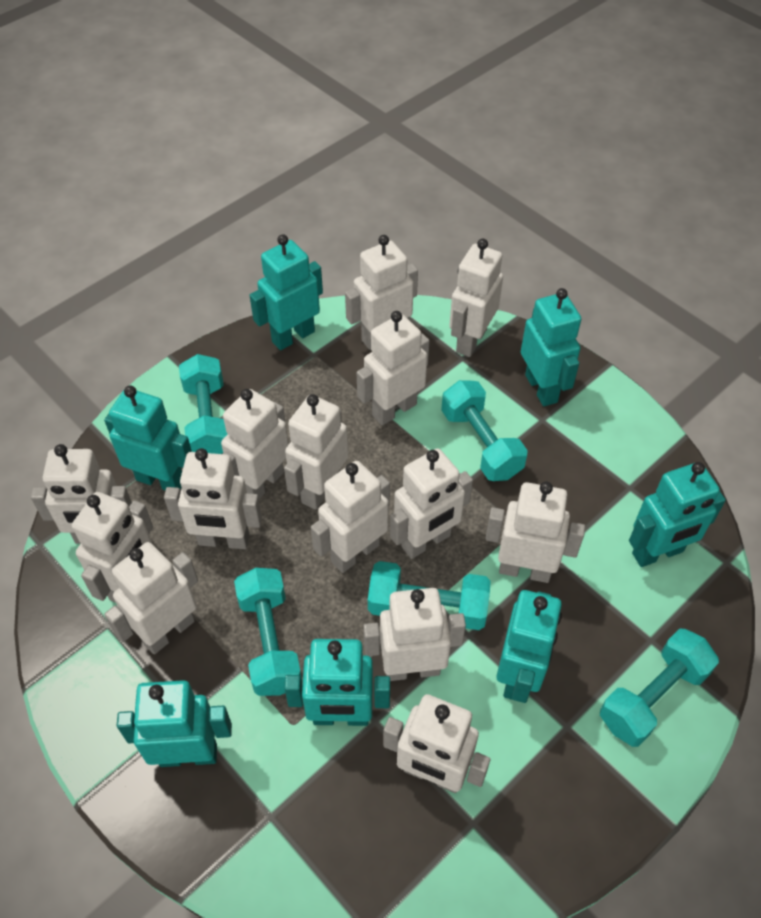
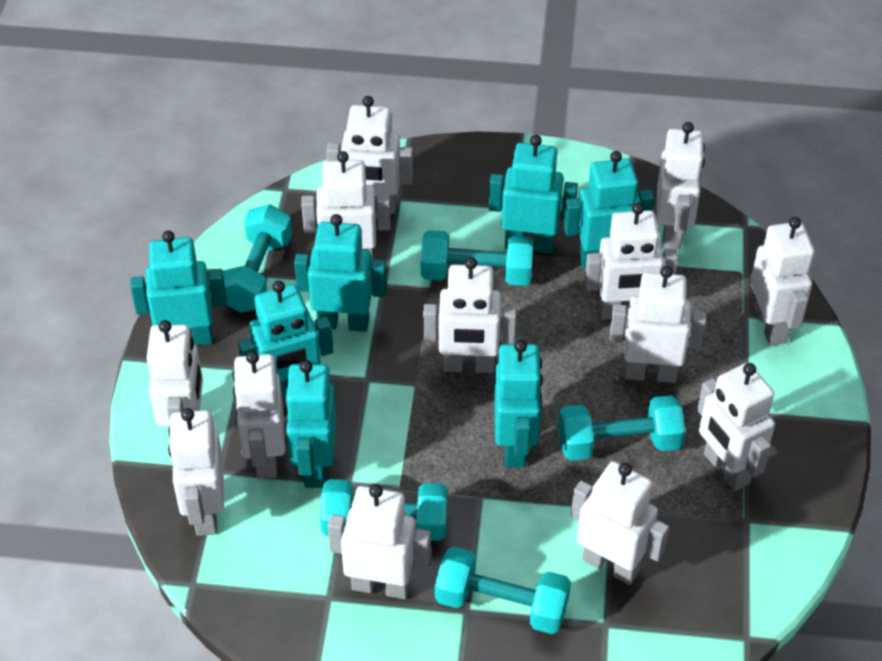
white robot: [31,444,132,544] [72,492,153,603] [104,542,198,654] [164,448,262,549] [221,389,289,499] [284,394,348,510] [311,461,390,573] [345,235,418,350] [357,311,429,425] [363,588,466,681] [383,694,490,793] [390,448,473,559] [449,239,503,357] [485,481,585,583] = 14 -> [147,320,203,426] [168,408,224,536] [232,351,285,479] [301,151,391,263] [326,96,413,214] [328,484,431,599] [423,257,517,373] [571,461,669,585] [584,203,678,320] [609,266,707,383] [656,122,705,250] [697,363,775,491] [750,217,815,346] = 13

